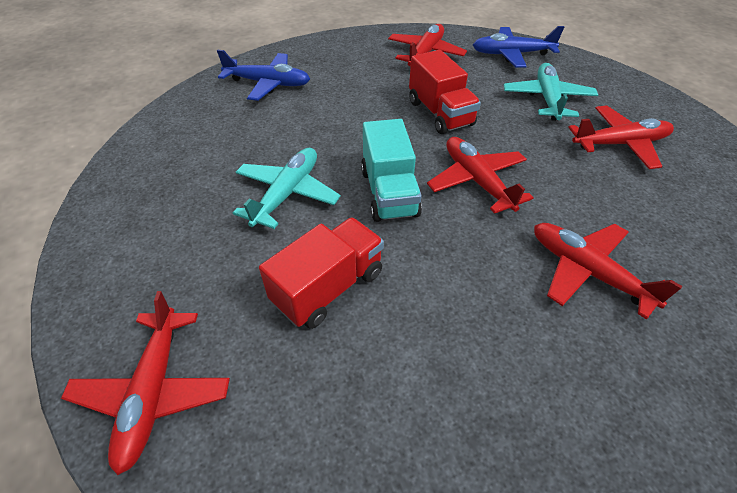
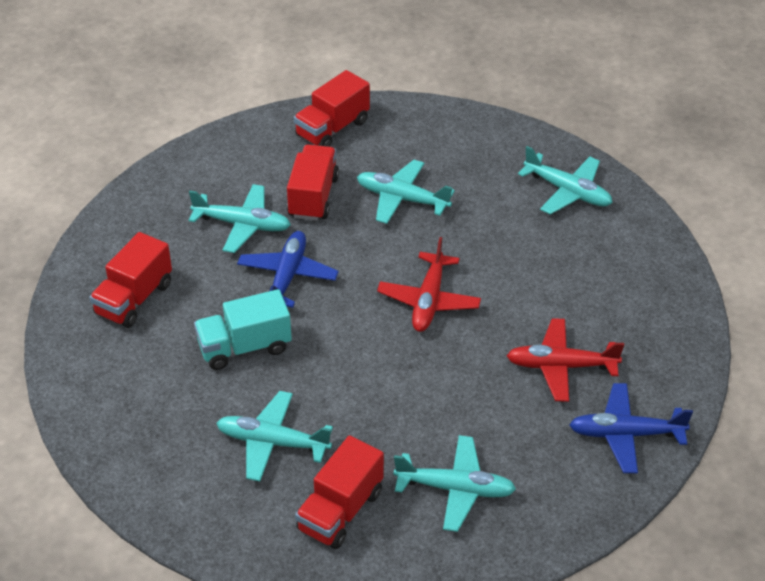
red plane: [61,291,230,475] [388,24,467,66] [427,137,534,214] [534,223,683,320] [568,105,674,169] = 5 -> [377,237,481,332] [507,318,624,402] = 2
red truck: [259,217,384,329] [409,50,481,134] = 2 -> [89,232,172,328] [287,144,339,221] [294,70,370,147] [295,436,384,549] = 4
turquoise plane: [233,148,341,229] [504,63,598,121] = 2 -> [189,184,291,253] [216,391,333,482] [357,160,455,224] [393,435,516,532] [518,146,612,215] = 5

